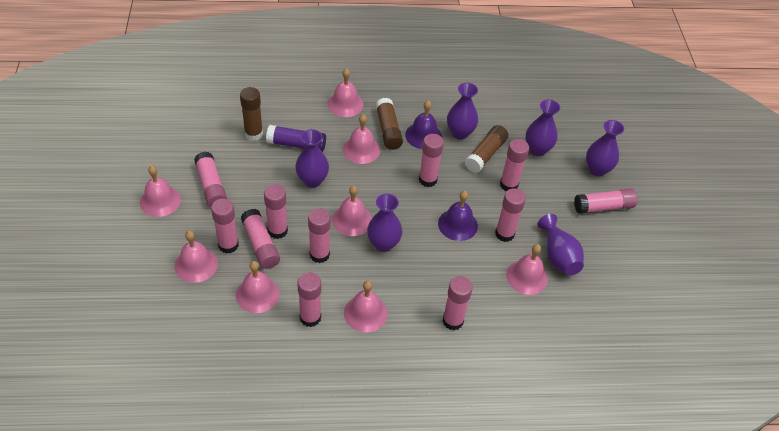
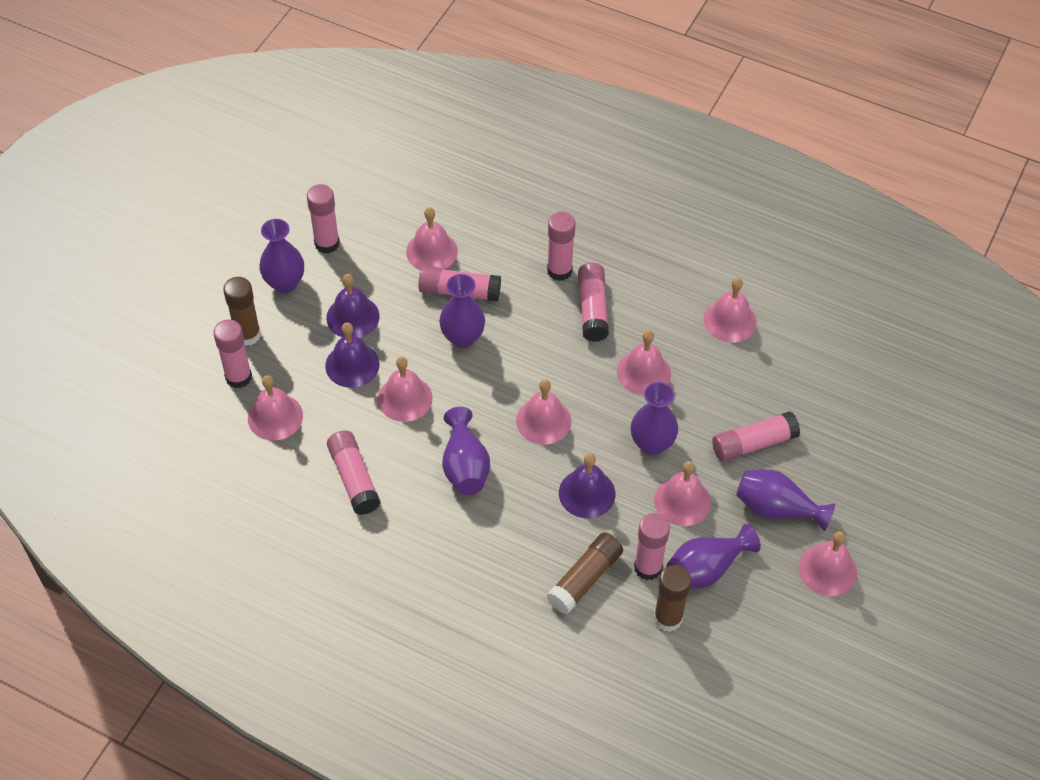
pink glue stick: [194,152,227,207] [211,199,239,254] [241,209,280,269] [264,184,288,239] [297,272,321,327] [308,208,330,263] [419,134,444,187] [442,276,473,330] [495,188,526,242] [500,139,529,191] [574,188,637,214] = 11 -> [213,319,252,388] [307,184,340,254] [327,430,381,515] [418,266,501,302] [547,212,576,281] [578,263,609,342] [634,513,670,580] [712,411,800,462] = 8
purple bell: [405,100,442,149] [438,191,478,241] = 2 -> [325,322,380,388] [326,274,380,338] [559,453,615,518] = 3
purple glue stick: [266,125,326,152] = 1 -> none = 0

